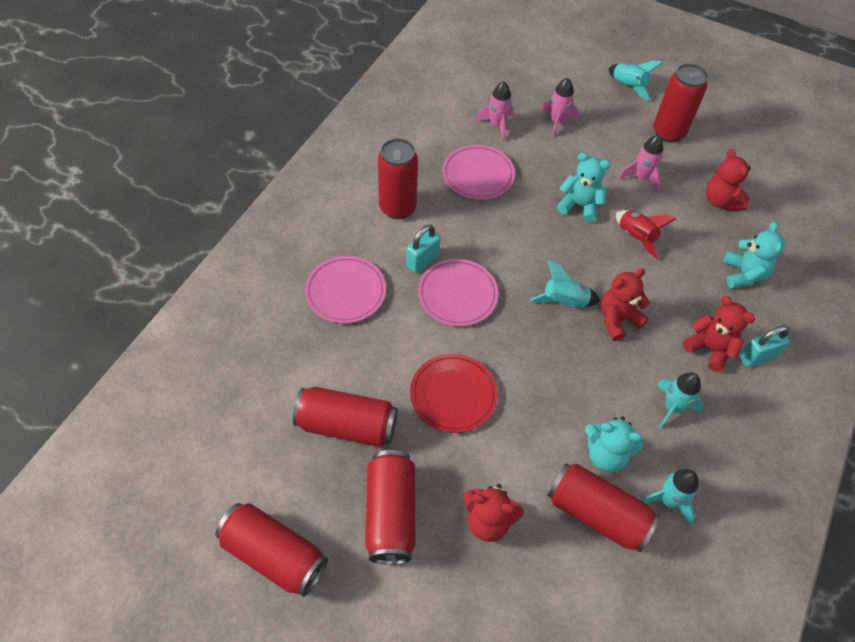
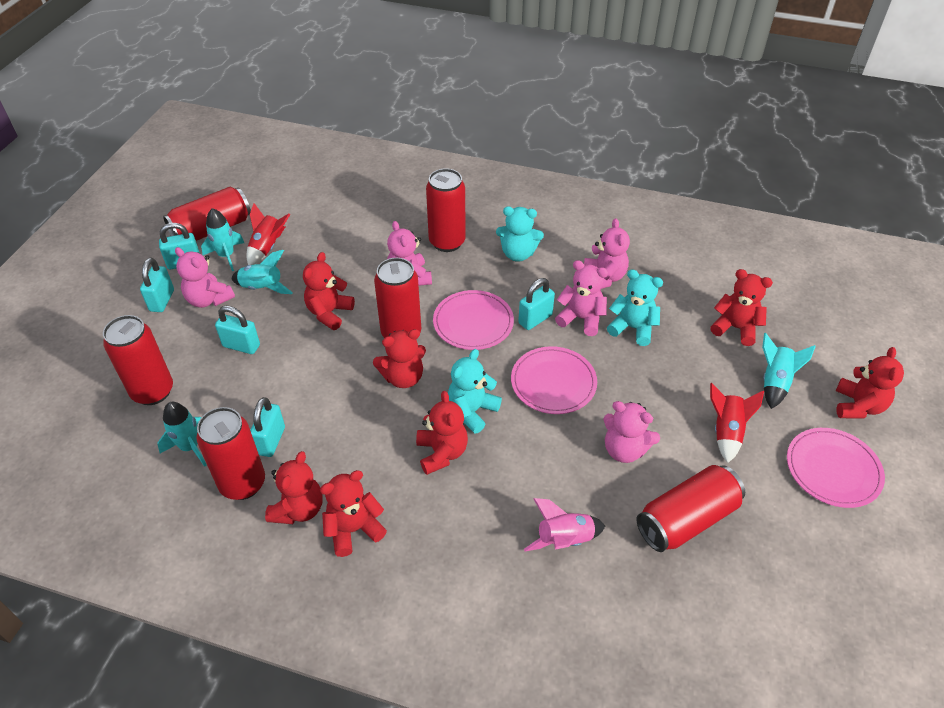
pink rocket: [475,81,513,142] [541,78,580,137] [619,135,663,193] = 3 -> [524,498,605,551] = 1
pink teddy bear: none = 0 -> [175,247,235,308] [387,221,432,286] [555,260,608,336] [584,218,630,289] [603,401,660,463] = 5
red plate: [410,354,498,433] = 1 -> none = 0
red rocket: [616,210,676,259] = 1 -> [246,203,290,265] [710,383,764,463] = 2
red teddy bear: [463,484,524,542] [600,268,650,341] [683,296,755,372] [706,149,751,211] = 4 -> [265,451,323,524] [303,252,355,330] [320,470,387,557] [373,329,426,388] [416,391,468,475] [710,269,773,346] [836,347,904,418] = 7
turquoise padlock: [406,224,441,274] [739,325,790,368] = 2 -> [140,258,174,312] [159,223,200,270] [215,306,260,354] [250,397,285,457] [518,278,555,330] = 5

